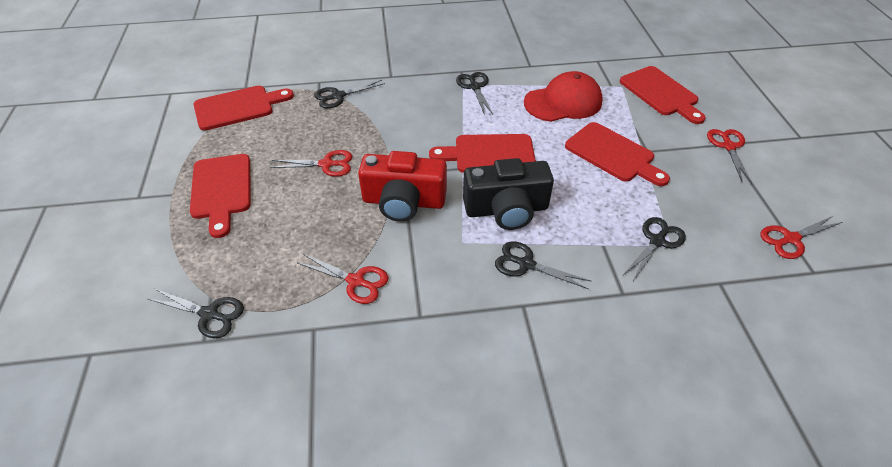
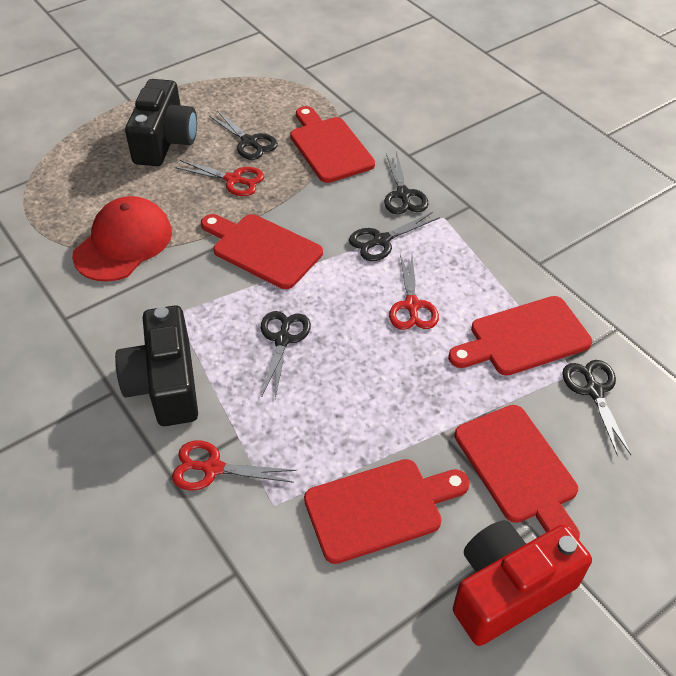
black camera: [463,158,554,230] = 1 -> [115,305,198,426] [125,79,197,166] = 2
red scissors: [270,150,352,177] [298,254,389,304] [707,129,752,183] [760,216,842,259] = 4 -> [172,441,296,491] [175,160,264,196] [389,254,439,330] = 3

